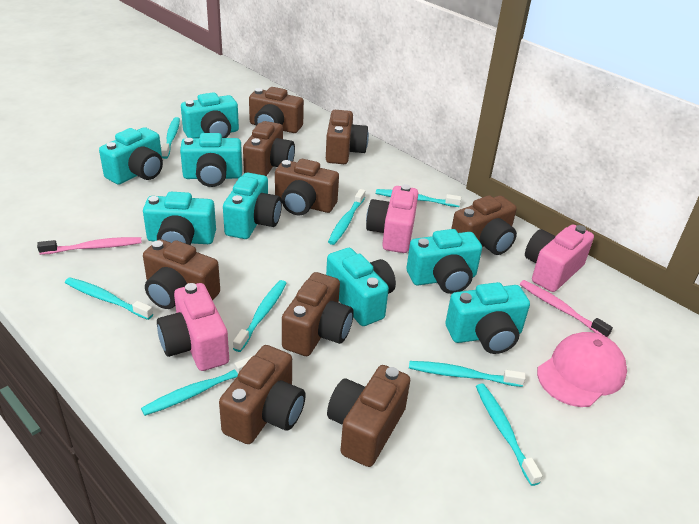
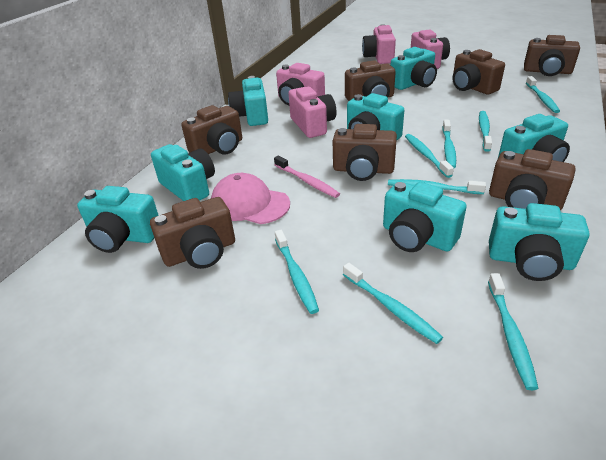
brown camera: [143,239,220,309] [219,345,306,444] [243,121,295,176] [249,87,304,133] [275,159,339,215] [282,272,354,356] [326,110,369,164] [327,365,410,467] [451,195,517,255] = 9 -> [150,197,235,269] [181,105,242,154] [333,124,397,181] [345,60,396,101] [452,49,505,95] [489,149,575,211] [524,35,580,76] = 7
pink camera: [157,283,229,371] [366,184,418,253] [525,224,594,292] = 3 -> [276,63,325,106] [288,87,336,138] [362,24,396,64] [411,30,450,69] = 4
pink toothbrush: [37,237,142,255] [520,280,613,337] = 2 -> [274,156,340,198] = 1

